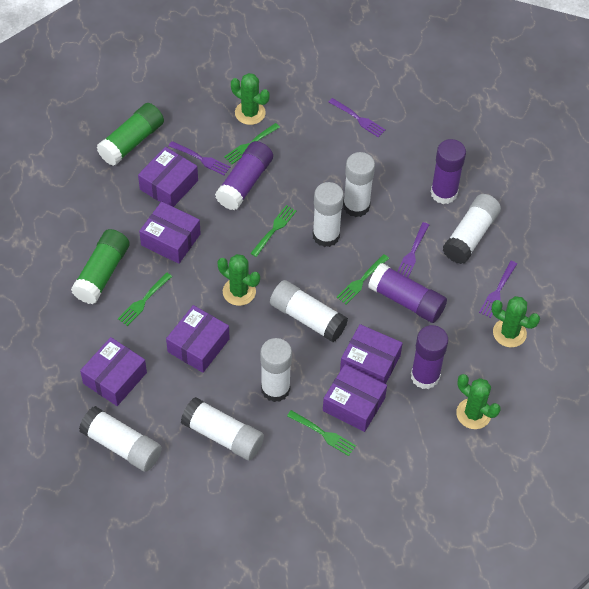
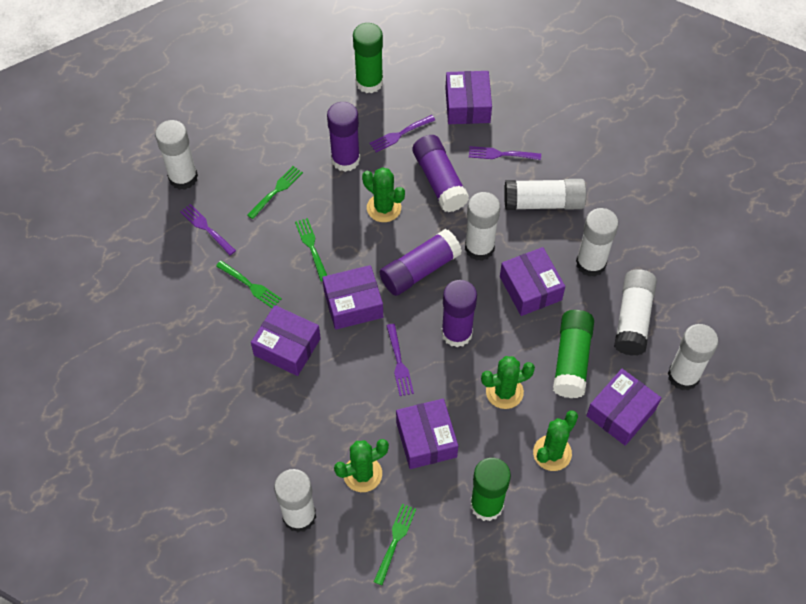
green fork: [118,273,172,326] [224,123,280,164] [250,205,296,257] [287,410,356,456] [336,254,389,305] = 5 -> [216,261,282,308] [247,166,303,219] [295,218,327,282] [374,504,416,585] = 4
green glue stick: [71,229,130,304] [97,103,164,166] = 2 -> [353,23,383,93] [470,458,511,521] [553,310,594,398] = 3

